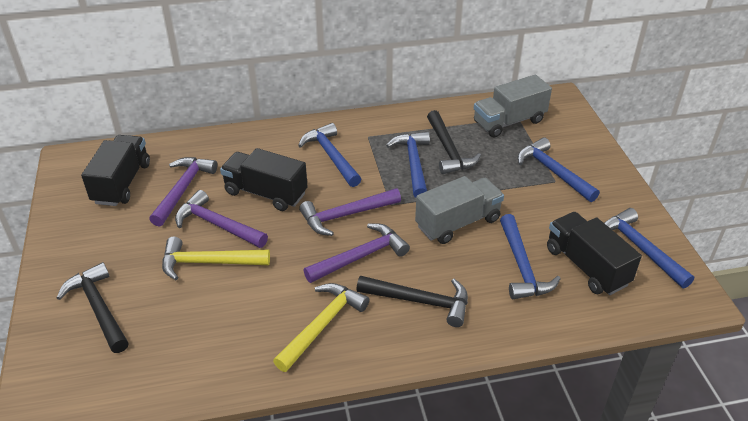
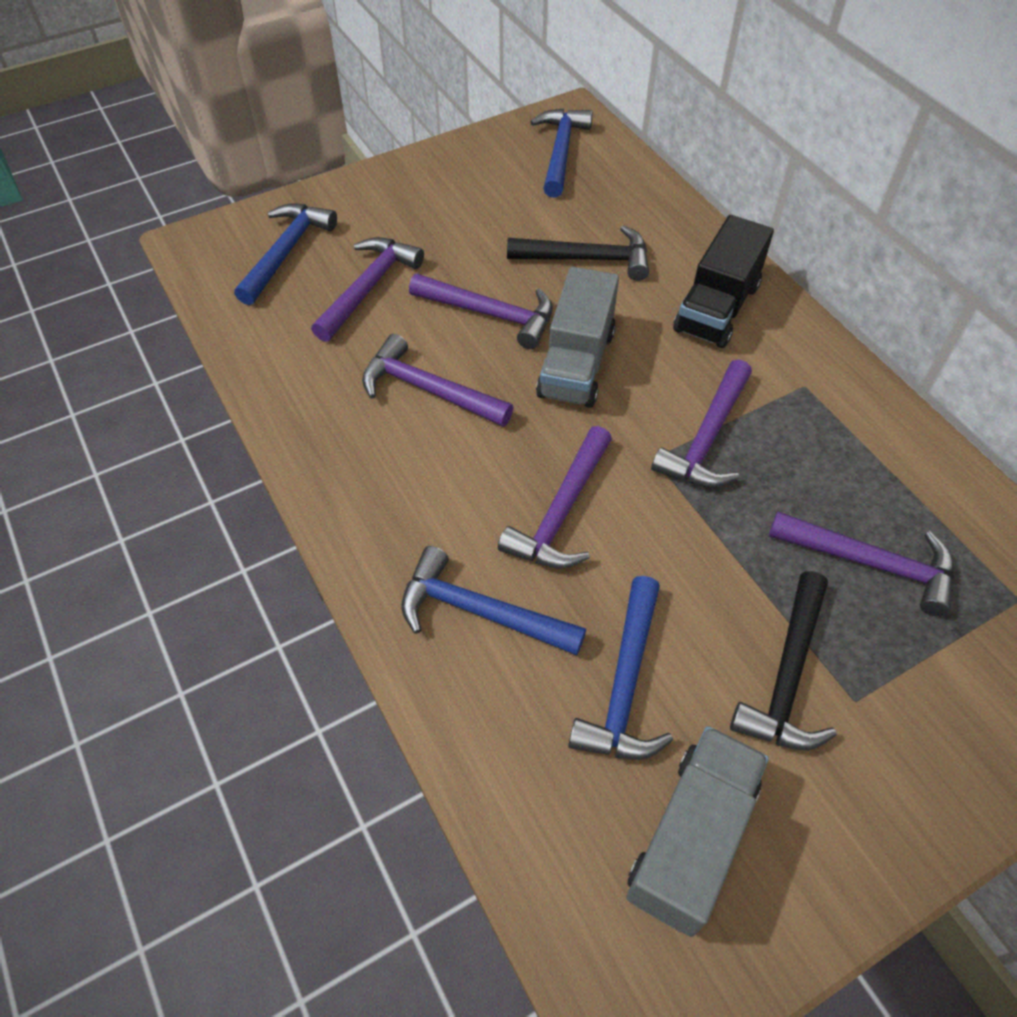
black hammer: [57,262,129,353] [356,276,468,327] [427,110,481,174] = 3 -> [507,225,649,281] [730,571,836,750] = 2
black truck: [81,135,150,206] [220,148,308,211] [547,212,642,295] = 3 -> [673,215,774,348] = 1
blue hammer: [298,123,361,187] [386,132,430,198] [500,214,561,299] [517,137,600,202] [604,208,694,288] = 5 -> [234,203,337,305] [401,546,586,655] [530,108,593,198] [568,576,673,760] = 4
purple hammer: [149,157,217,227] [175,190,268,248] [299,188,401,236] [303,223,410,283] = 4 -> [311,237,424,342] [362,334,514,427] [409,274,553,349] [498,426,612,568] [651,359,752,487] [769,511,954,617] = 6
yellow hammer: [162,237,270,280] [273,283,369,372] = 2 -> none = 0

